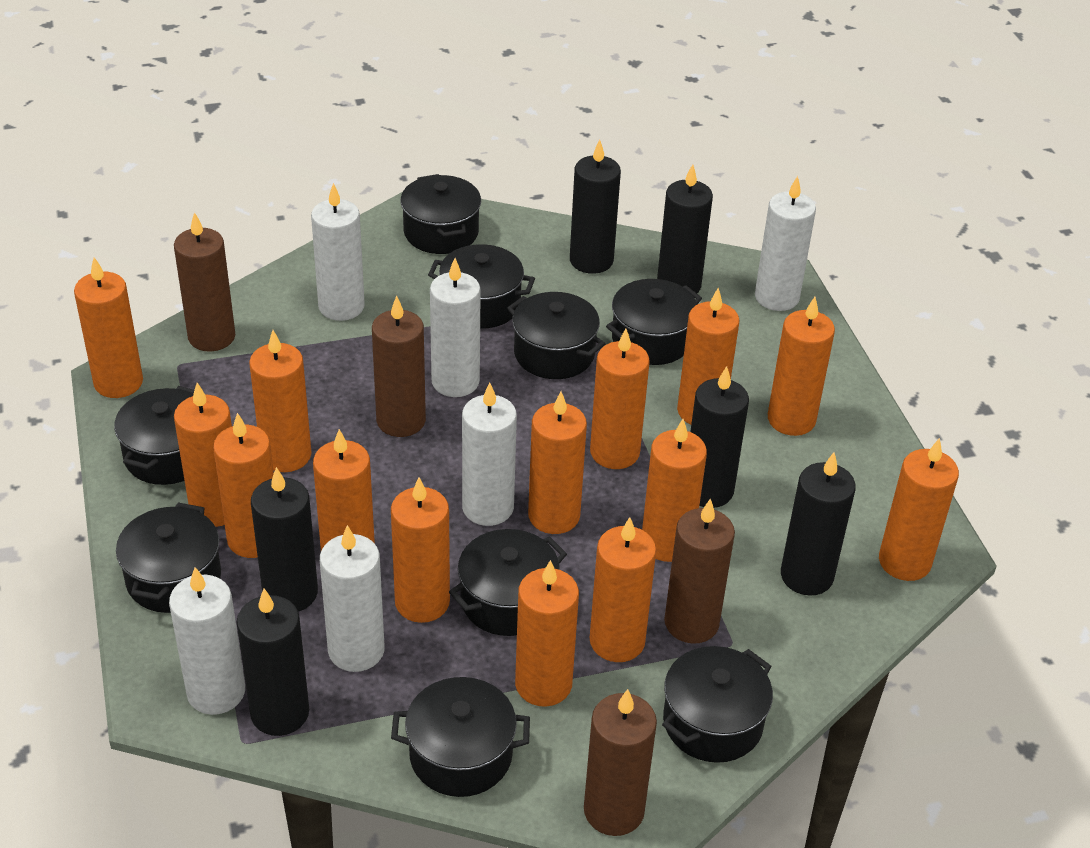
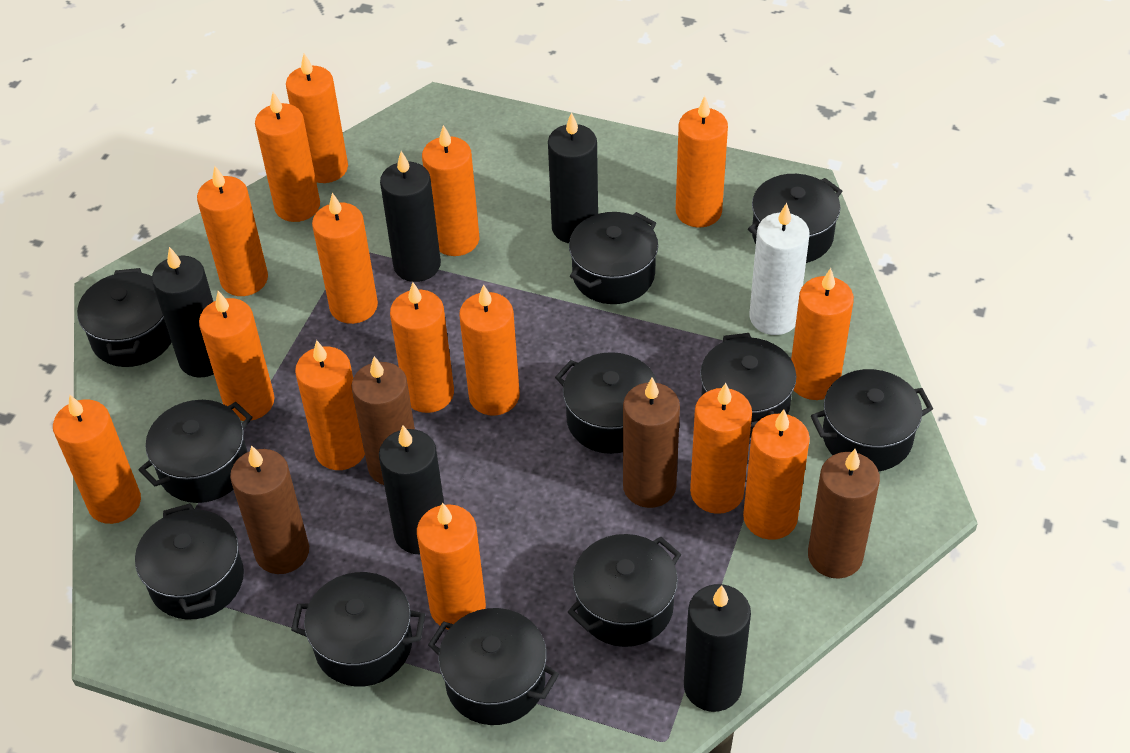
black candle: [237,589,309,736] [251,467,318,612] [570,140,621,274] [657,164,713,293] [690,366,749,508] [781,452,856,596] = 6 -> [152,247,214,378] [379,426,444,554] [380,151,441,282] [548,112,598,243] [684,584,751,712] = 5
black pot: [114,386,194,485] [116,502,221,613] [391,677,530,797] [400,174,481,254] [428,244,535,329] [449,529,567,636] [507,292,605,379] [606,279,702,365] [662,646,773,763] = 9 -> [77,268,171,367] [135,503,244,620] [139,400,253,503] [291,572,425,687] [428,608,559,725] [555,352,658,454] [568,534,681,647] [569,212,658,304] [700,333,796,438] [748,174,842,263] [811,369,933,471] = 11
orange candle: [74,257,143,398] [174,383,232,527] [213,413,274,558] [249,330,312,472] [313,429,375,551] [391,477,450,623] [515,560,579,707] [528,392,587,534] [590,329,650,469] [590,517,656,662] [642,419,707,562] [677,288,739,425] [768,297,835,436] [879,438,959,581] = 14 -> [53,395,141,524] [197,166,268,296] [199,291,275,421] [255,92,320,222] [286,54,348,183] [295,340,365,470] [312,193,378,324] [390,282,454,413] [417,503,486,630] [422,125,480,256] [459,284,520,415] [676,96,728,228] [690,383,752,514] [743,409,810,540] [791,268,854,400] = 15
white candle: [169,567,245,715] [311,183,365,321] [320,525,385,672] [430,258,481,397] [462,383,517,526] [755,176,816,311] = 6 -> [750,203,810,335] = 1

